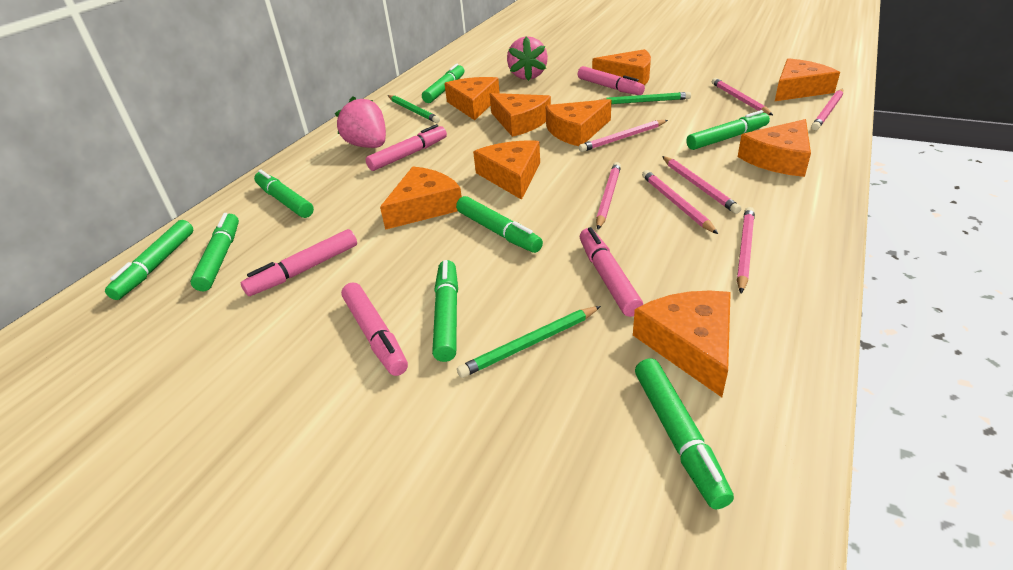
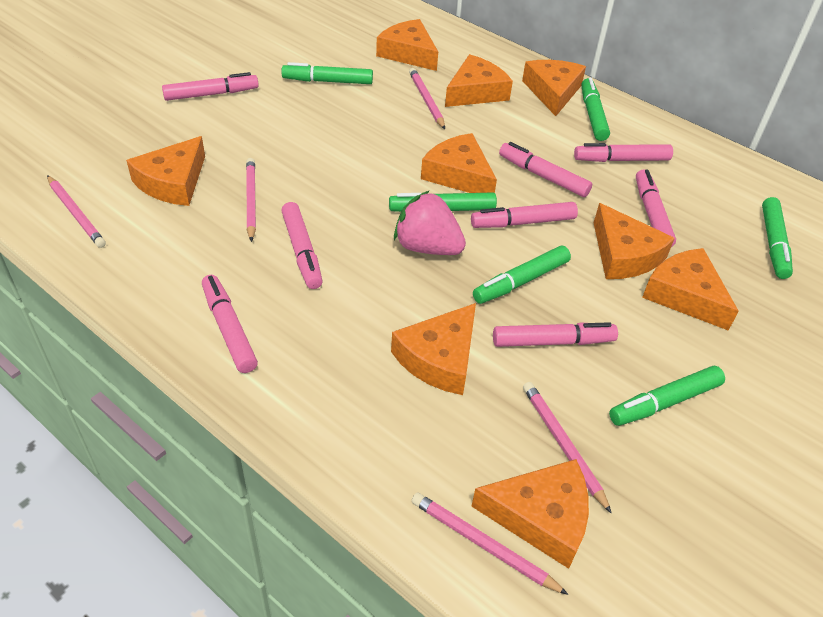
green marker: [105,220,193,300] [190,213,239,291] [254,170,314,218] [422,63,464,103] [432,260,458,362] [456,196,543,253] [635,358,734,509] [686,110,770,150] = 8 -> [281,62,373,84] [389,192,497,212] [473,246,571,304] [581,78,610,141] [609,366,725,426] [762,197,793,279] = 6
green pencil: [388,95,440,123] [457,306,601,378] [599,92,691,104] = 3 -> none = 0
pink marker: [241,229,357,296] [341,282,408,376] [365,124,447,171] [578,66,645,95] [580,227,643,317] = 5 -> [162,72,259,101] [202,275,258,373] [281,202,323,289] [471,202,578,228] [493,322,618,347] [499,142,592,197] [574,143,673,162] [636,169,676,247] = 8
pink pencil: [579,120,668,152] [596,162,621,229] [642,170,718,234] [662,156,741,214] [712,78,773,115] [737,207,755,293] [811,89,843,130] = 7 -> [47,175,106,248] [246,158,256,242] [409,68,445,129] [412,492,569,595] [523,382,612,513] = 5
pink strawberry: [335,96,386,148] [507,36,548,81] = 2 -> [394,190,466,255] = 1

